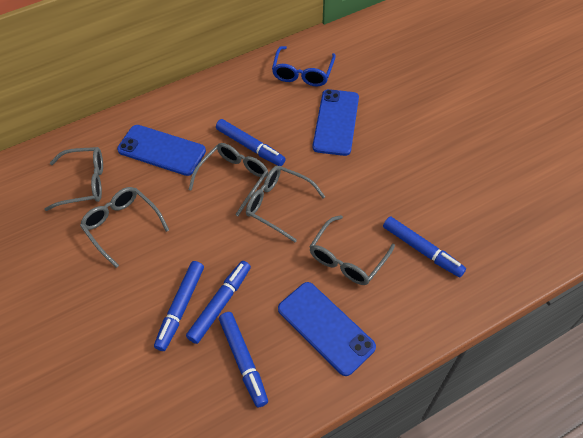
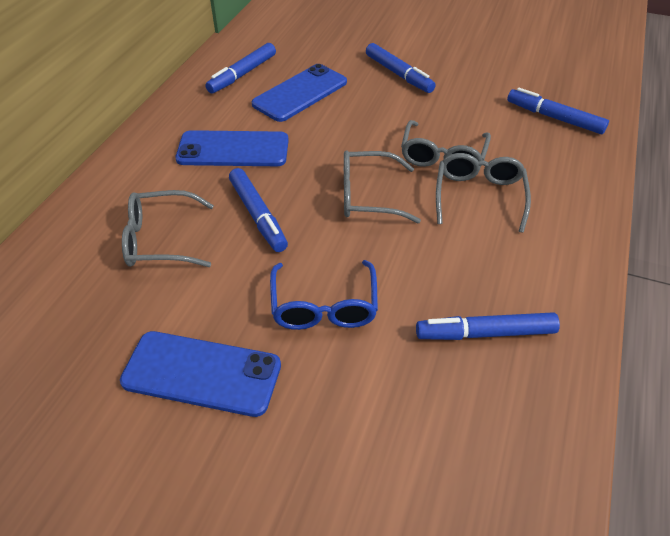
grey glasses: [44,147,103,211] [80,187,169,268] [189,143,268,216] [246,166,325,242] [309,215,395,285] = 5 -> [122,190,214,267] [344,150,421,223] [401,120,491,167] [436,153,531,233] = 4

